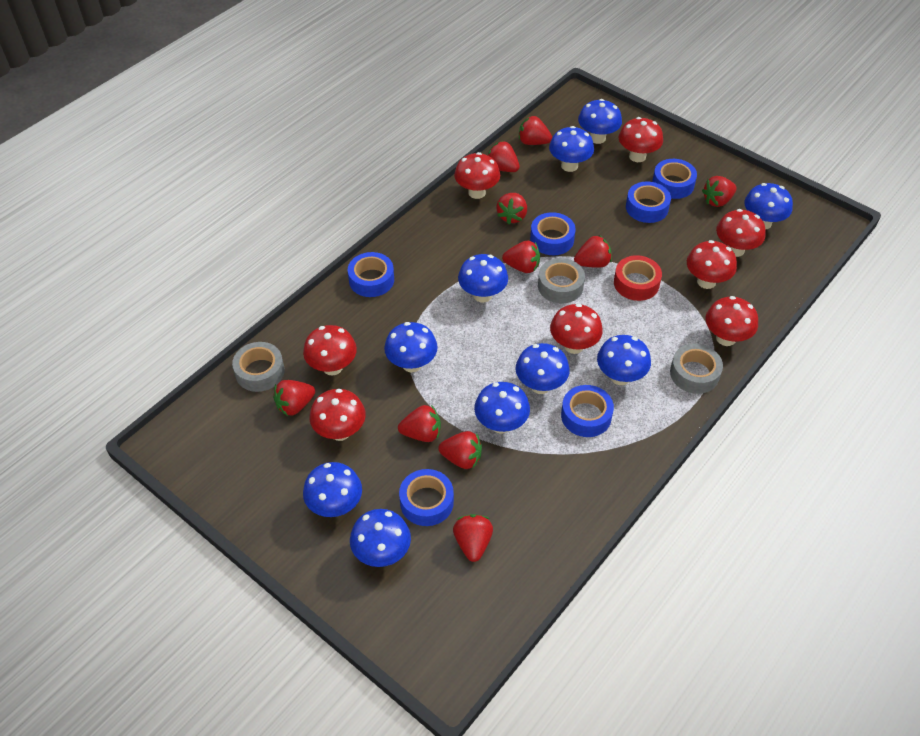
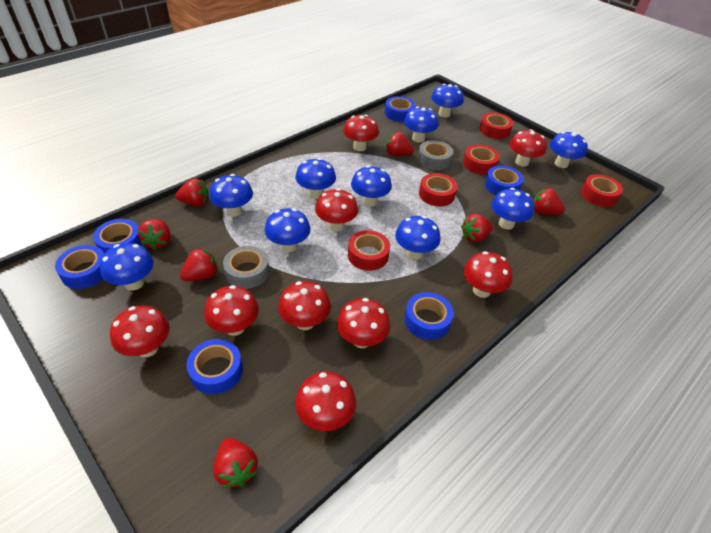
grey tape: [232,342,285,392] [538,258,585,304] [670,344,723,394] = 3 -> [223,246,269,289] [418,140,453,170] = 2
red mushroom: [303,325,357,375] [310,389,366,441] [454,152,500,199] [550,304,603,354] [619,117,663,162] [687,240,737,289] [706,296,758,346] [716,209,766,257] = 8 -> [110,306,170,358] [204,285,259,336] [278,281,331,330] [295,372,356,431] [315,188,358,232] [337,298,390,348] [343,115,379,151] [464,251,512,298] [509,129,547,167] = 9
red strawberry: [273,380,315,416] [398,405,441,442] [438,431,482,469] [453,514,493,562] [488,141,520,172] [496,193,527,224] [502,241,540,273] [519,116,552,145] [574,235,612,268] [702,176,737,207] = 10 -> [138,219,170,250] [175,178,209,206] [180,247,218,281] [213,438,258,488] [386,132,414,156] [461,214,493,242] [533,188,565,215] = 7
red tape: [614,255,662,301] = 1 -> [348,230,390,271] [419,173,457,206] [463,145,500,175] [480,112,513,139] [581,174,623,207] = 5

